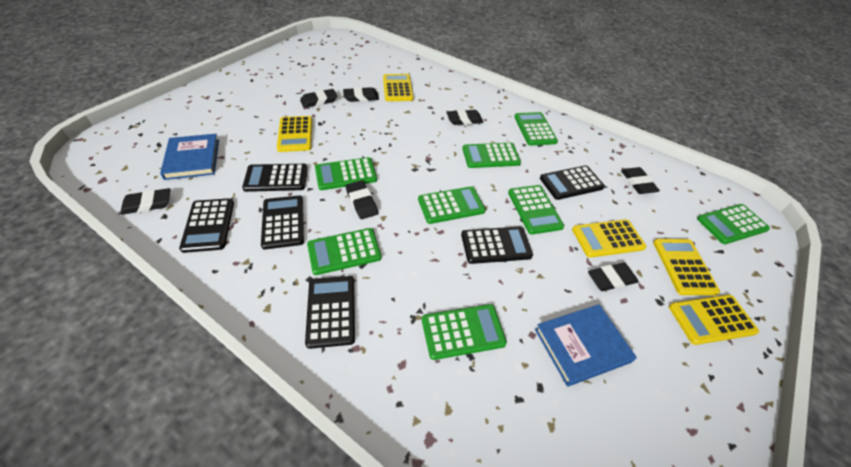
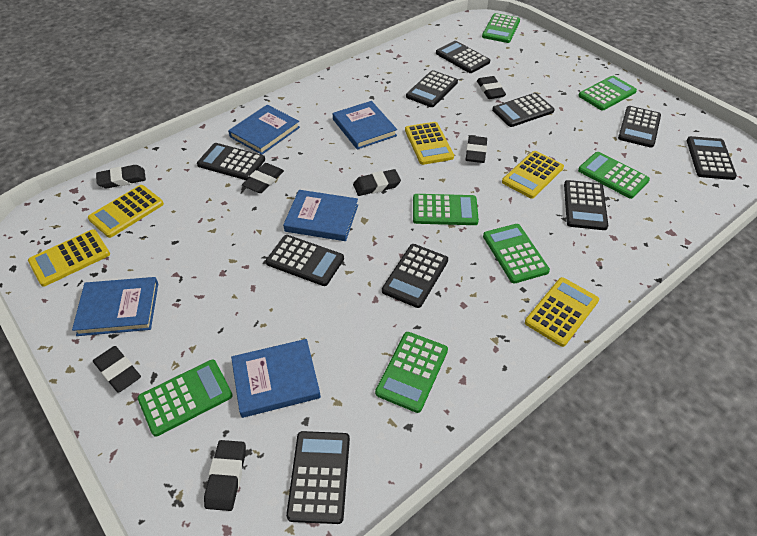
black calculator: [179,198,234,253] [242,164,308,192] [261,195,304,249] [305,276,355,349] [461,227,533,264] [540,165,605,200] = 6 -> [197,143,265,180] [266,235,344,286] [286,431,350,524] [382,244,448,308] [406,70,458,107] [436,41,490,73] [492,93,555,127] [564,180,608,230] [618,106,661,148] [686,136,737,180] = 10
blue book: [160,134,219,180] [535,304,637,386] = 2 -> [72,277,158,336] [228,105,300,155] [231,339,321,418] [283,190,358,241] [333,101,397,149] = 5
green calculator: [307,228,382,275] [315,157,377,190] [418,186,485,224] [422,304,507,360] [462,143,521,168] [508,185,564,234] [514,112,558,146] [697,204,770,244] = 8 -> [138,360,233,437] [375,332,448,413] [413,194,479,225] [482,13,520,43] [483,224,550,283] [578,76,637,111] [578,152,650,199] = 7

